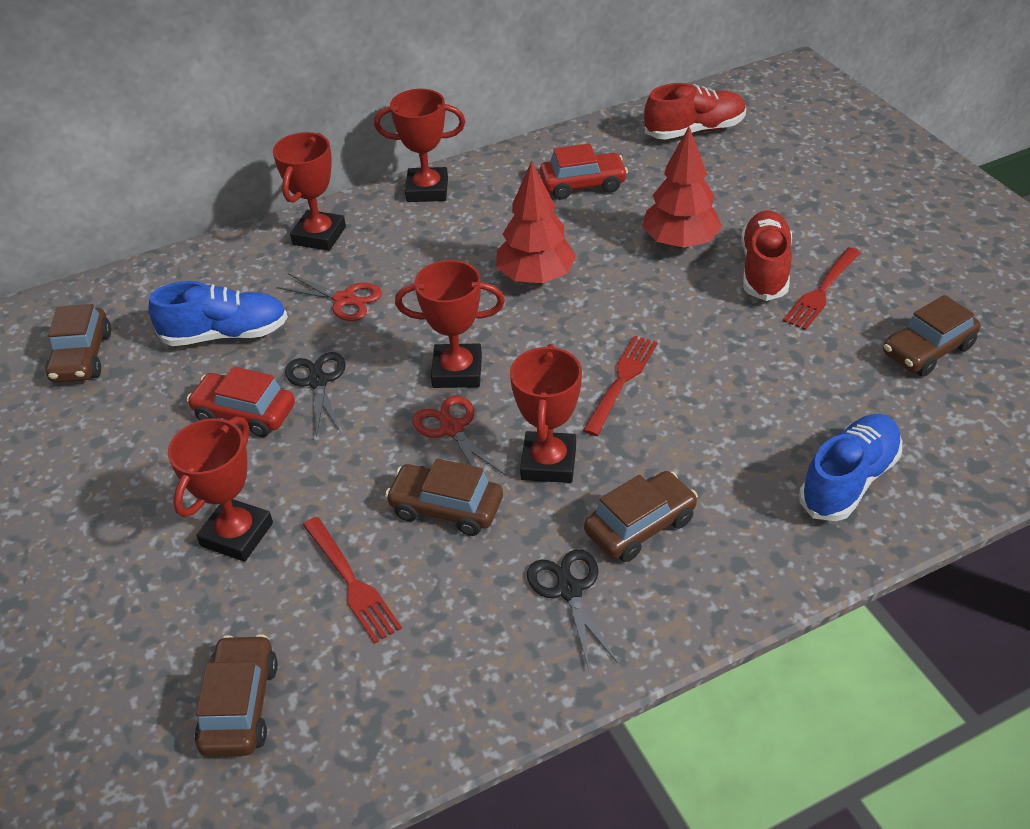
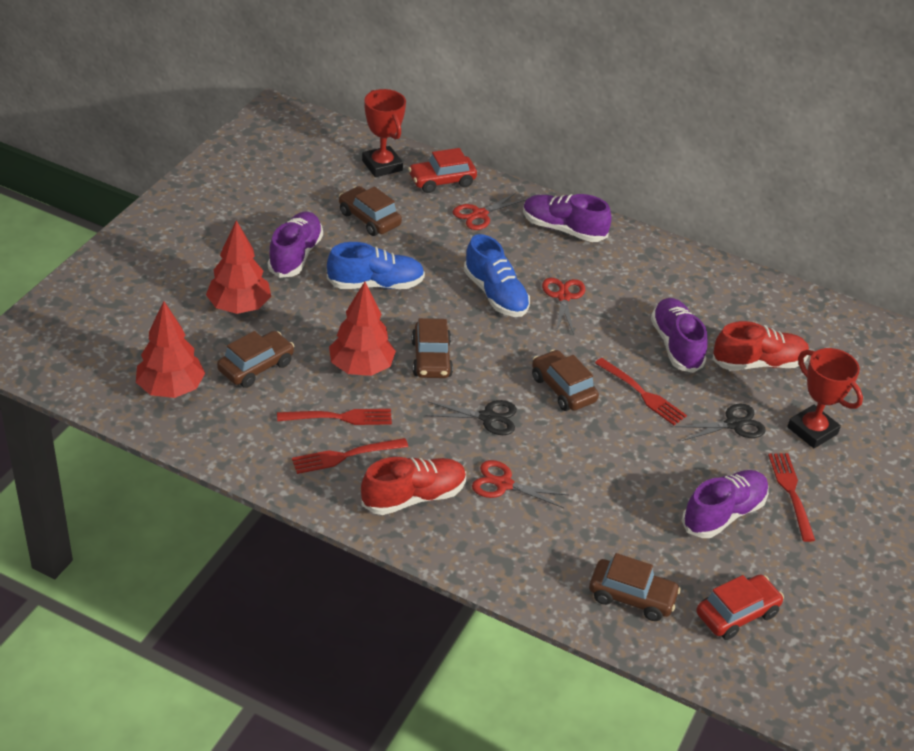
purple shoe: none = 0 -> [268,212,323,278] [523,194,612,242] [651,298,707,373] [682,470,769,538] = 4
red fork: [303,517,402,643] [583,335,658,436] [783,247,861,330] = 3 -> [277,409,392,425] [292,438,408,474] [595,358,687,425] [768,453,815,542] = 4
red scissors: [276,273,382,321] [412,396,505,475] = 2 -> [453,193,527,230] [472,460,568,508] [542,278,585,335] = 3
red tree: [496,161,576,283] [642,127,722,248] = 2 -> [136,301,205,398] [206,220,271,314] [329,281,396,376] = 3
red trophy: [168,416,273,562] [273,132,346,251] [374,89,465,202] [395,260,505,388] [510,344,582,483] = 5 -> [362,89,406,177] [787,348,863,448] = 2

